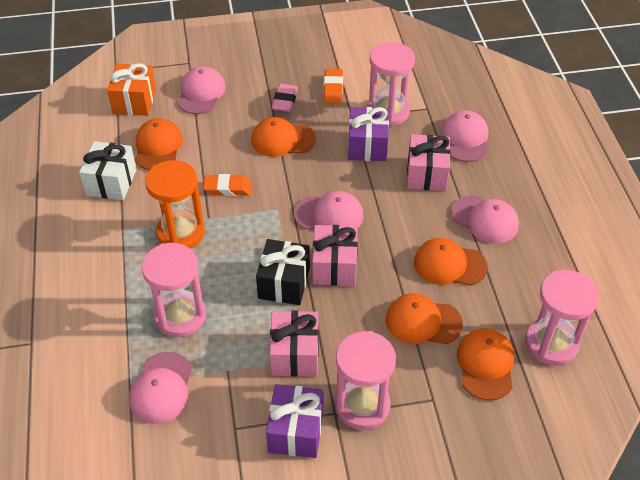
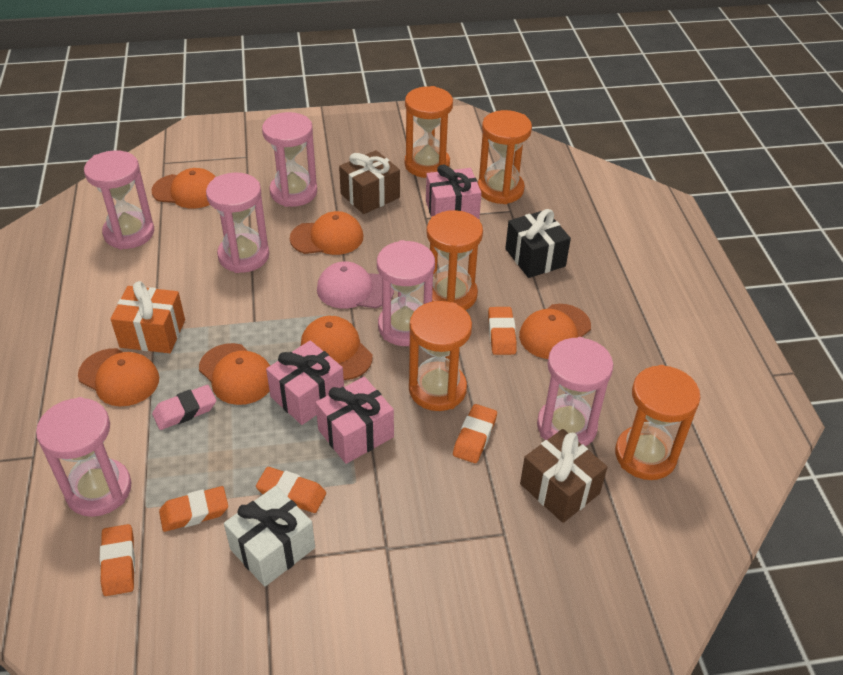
brown gift: none = 0 -> [339,150,400,214] [520,429,607,523] = 2
orange cap: [135,118,183,170] [251,117,316,157] [386,293,463,344] [414,238,488,286] [457,328,515,401] = 5 -> [78,348,159,406] [151,168,216,209] [199,343,270,405] [290,211,363,255] [301,316,372,380] [519,304,591,359] = 6
orange eraser: [203,174,252,196] [324,69,343,103] = 2 -> [100,524,135,596] [159,486,228,532] [256,467,326,513] [453,404,497,463] [488,307,517,355] = 5
orange hourglass: [145,160,205,248] = 1 -> [405,86,453,178] [409,301,472,411] [427,210,483,310] [478,110,532,204] [615,365,701,480] = 5
pink cap: [129,352,192,424] [177,66,226,114] [294,191,364,229] [441,110,488,162] [451,195,519,244] = 5 -> [317,261,394,309] = 1
pink hourglass: [142,243,206,337] [335,331,396,430] [367,42,415,127] [525,270,599,366] = 4 -> [36,397,131,517] [84,150,154,249] [206,172,269,273] [262,112,317,207] [377,240,435,346] [537,337,613,446] = 6
purple gift: [266,384,323,458] [348,107,389,161] = 2 -> none = 0

